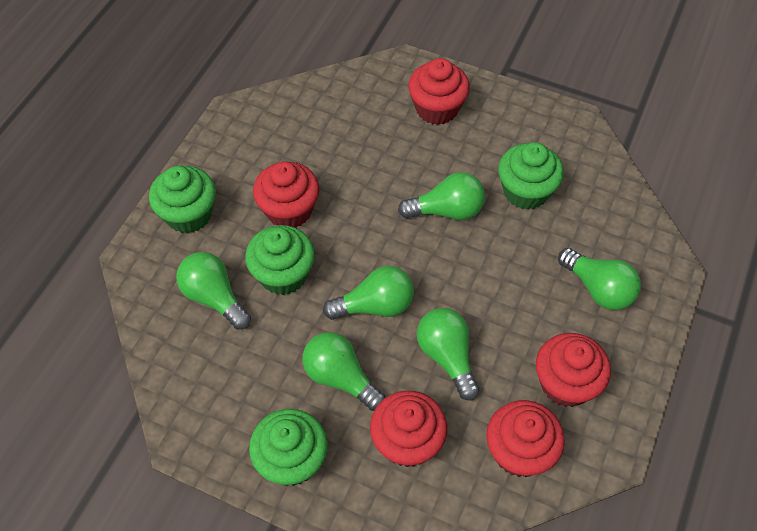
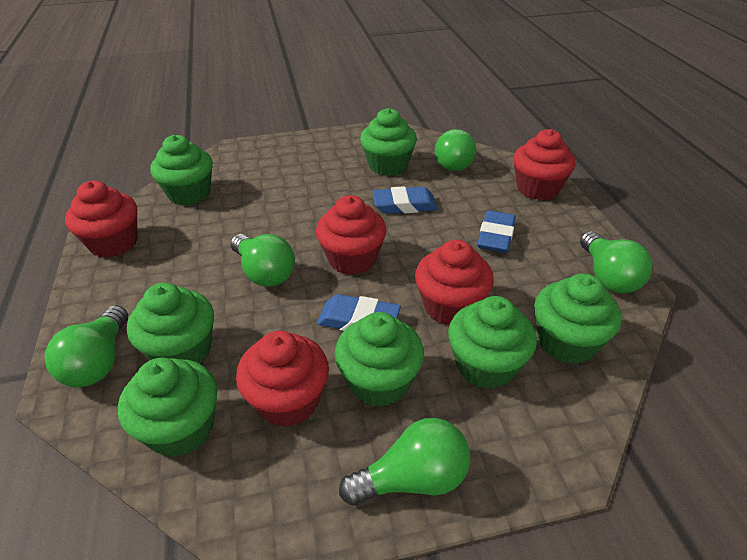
blue eraser: none = 0 -> [317,294,401,331] [372,186,438,214] [477,210,516,253] = 3
green cupcake: [149,166,216,233] [245,225,315,295] [249,409,328,486] [498,142,564,210] = 4 -> [118,358,218,457] [127,283,214,364] [151,135,213,206] [335,312,424,407] [360,108,417,176] [448,296,537,389] [534,273,621,364] = 7
green light bulb: [176,252,251,330] [302,332,386,411] [323,266,414,320] [398,172,485,220] [417,308,479,400] [558,248,641,310] = 6 -> [45,305,128,387] [230,234,295,287] [339,418,470,506] [435,129,476,171] [580,231,653,293] = 5

